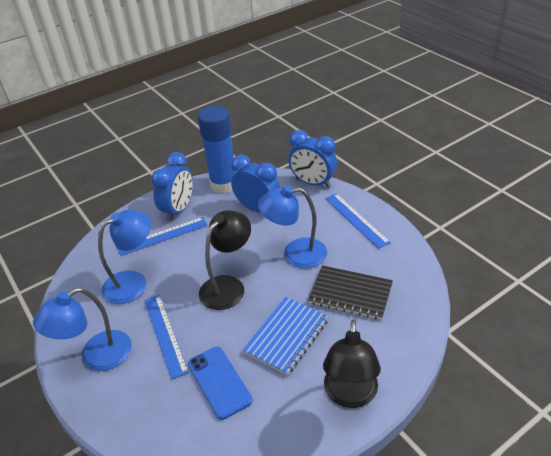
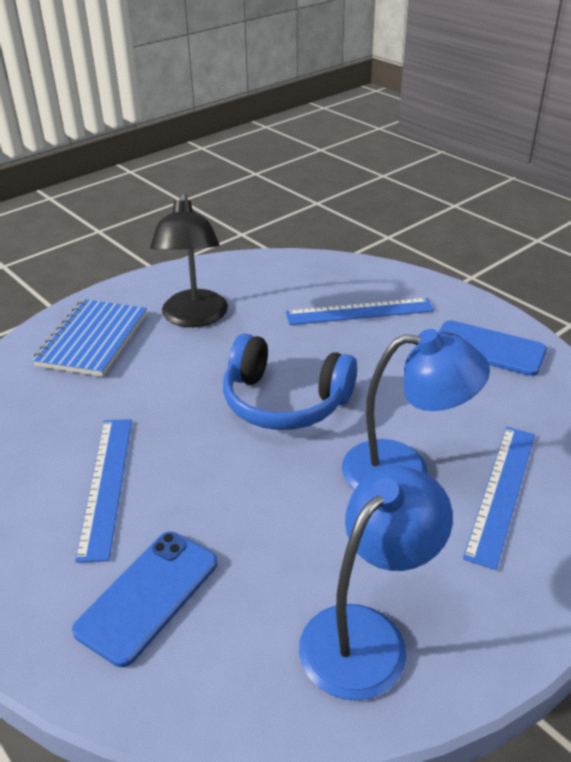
black lamp: [199,210,251,310] [323,320,381,408] = 2 -> [150,193,228,327] = 1
black notebook: [308,265,393,320] = 1 -> none = 0
blue clock: [151,152,193,221] [231,155,280,213] [288,130,337,188] = 3 -> none = 0
blue glue stick: [198,106,236,193] = 1 -> none = 0
blue headphones: none = 0 -> [223,334,357,430] = 1
blue lamp: [33,287,132,371] [98,210,151,304] [258,186,327,268] = 3 -> [299,466,453,700] [342,329,490,490] = 2
blue phone: [188,347,253,420] = 1 -> [72,531,217,667] [438,320,547,376] = 2

